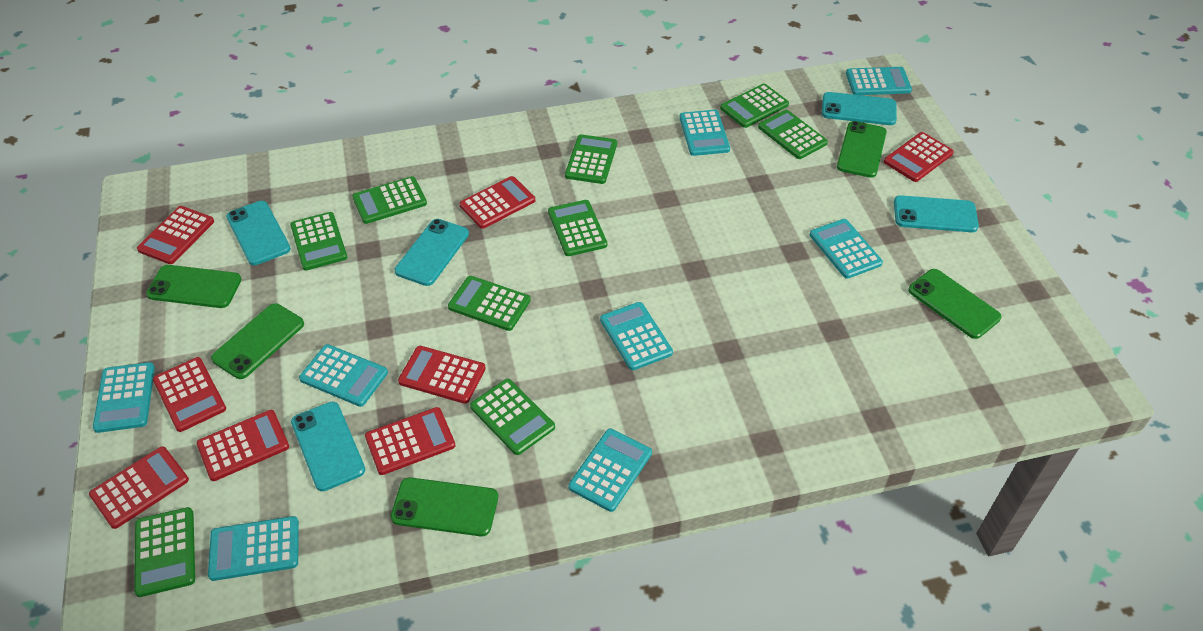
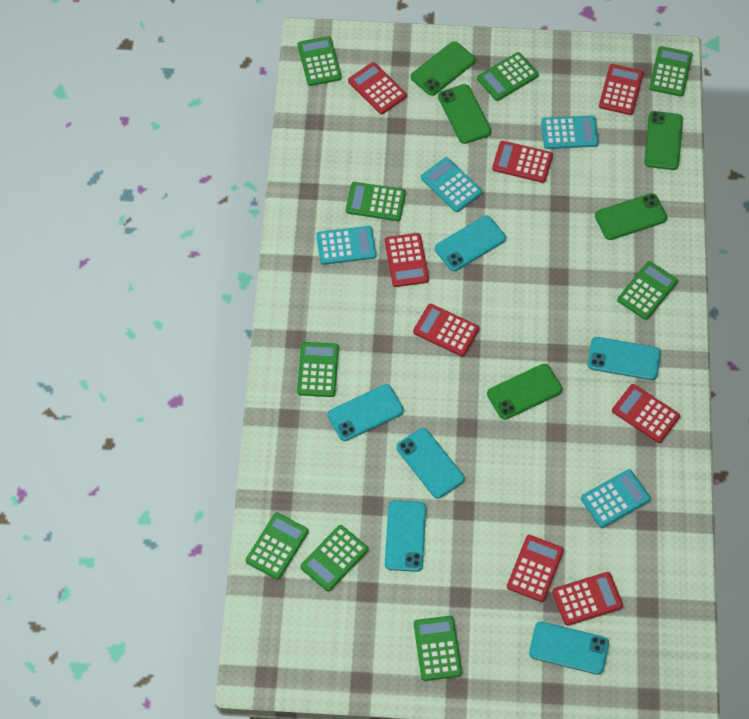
turquoise calculator: [93,362,155,433] [208,516,299,581] [299,344,388,407] [568,428,652,512] [600,302,673,370] [679,110,730,156] [810,219,883,279] [846,67,912,95] = 8 -> [316,226,376,265] [421,157,482,212] [541,115,599,149] [581,469,651,528] = 4
turquoise phone: [226,201,291,265] [291,402,365,491] [395,219,469,286] [822,92,897,125] [894,195,979,232] = 5 -> [328,384,404,441] [385,500,426,572] [397,428,464,498] [435,216,506,271] [529,621,609,675] [588,337,661,380] = 6

